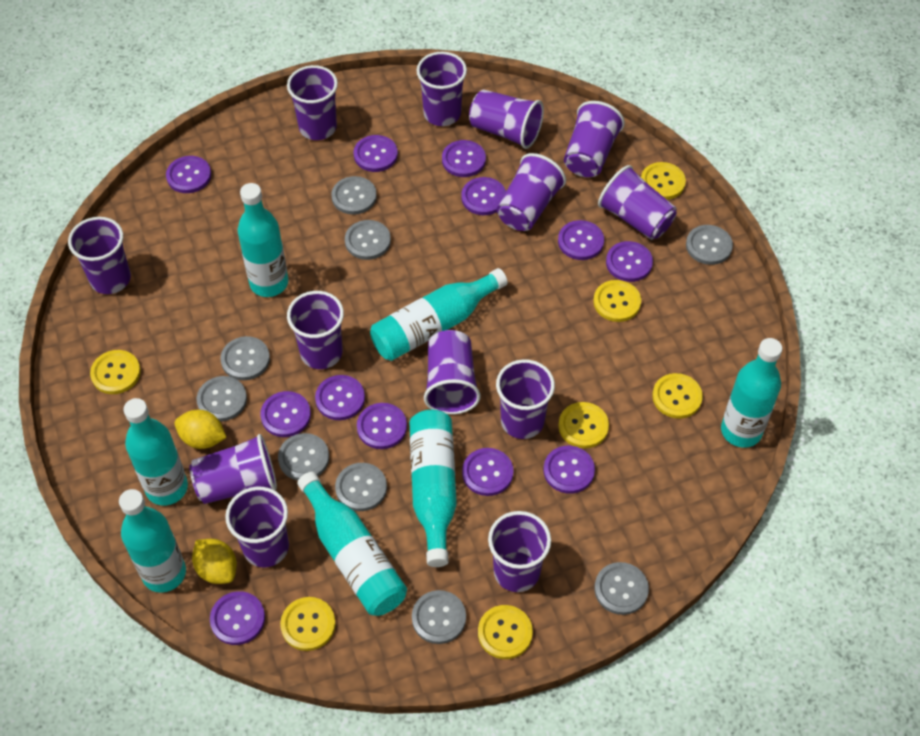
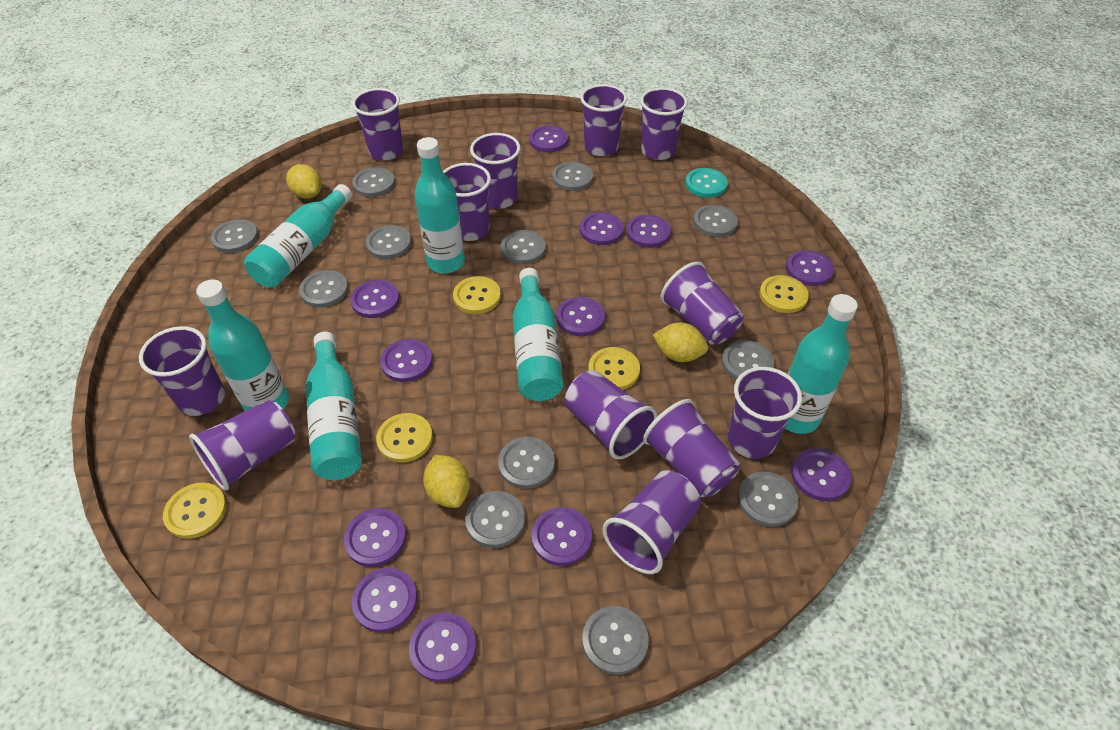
grey button: [196,376,247,421] [220,336,270,380] [278,433,329,480] [331,176,377,215] [335,463,387,511] [345,220,391,260] [412,590,466,644] [594,562,649,615] [686,225,733,265] = 9 -> [211,219,258,253] [299,270,348,308] [352,167,395,197] [366,225,412,259] [465,491,525,548] [498,437,555,489] [501,230,546,264] [552,162,593,191] [582,606,649,675] [693,205,738,237] [722,340,774,380] [738,472,798,527] = 12
purple cup: [68,217,131,294] [189,434,277,504] [225,487,289,567] [287,65,338,140] [287,291,344,369] [416,52,467,126] [424,330,480,415] [469,89,544,149] [488,511,551,592] [496,359,555,439] [497,153,566,231] [564,101,625,177] [598,165,677,240] = 13 -> [139,326,225,416] [189,400,296,491] [352,88,403,161] [443,163,491,241] [470,133,520,209] [564,370,657,459] [580,84,627,156] [603,470,701,574] [640,88,688,160] [643,399,740,497] [661,262,744,345] [728,367,802,459] = 12
turquoise bottle: [119,489,186,593] [124,398,188,506] [238,183,288,297] [297,472,407,616] [370,268,508,361] [409,410,457,567] [721,338,782,448] = 7 -> [196,279,289,411] [244,184,352,288] [305,332,362,480] [415,137,465,273] [513,268,563,401] [785,294,858,434] = 6
turquoise button: none = 0 -> [685,168,728,198] = 1
yellow button: [90,350,141,394] [280,597,336,651] [478,605,533,659] [558,402,609,448] [593,280,641,322] [641,162,686,200] [652,373,703,419] = 7 -> [163,482,227,539] [376,413,433,463] [453,276,501,314] [588,347,640,390] [759,275,809,313] = 5
yellow lemon: [174,410,227,449] [192,539,237,584] = 2 -> [286,164,322,199] [423,455,470,508] [653,322,708,362] = 3

